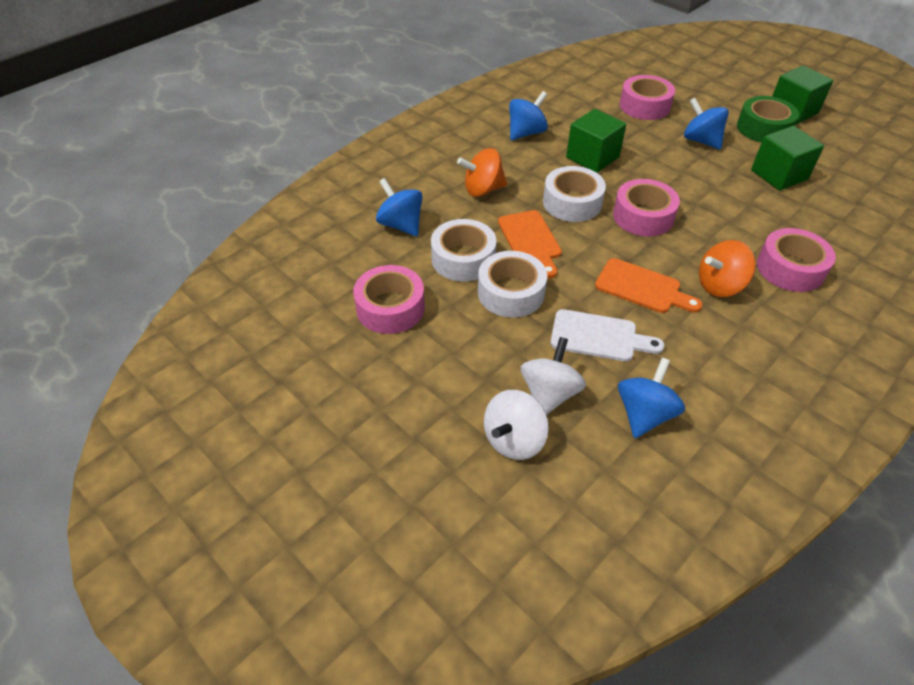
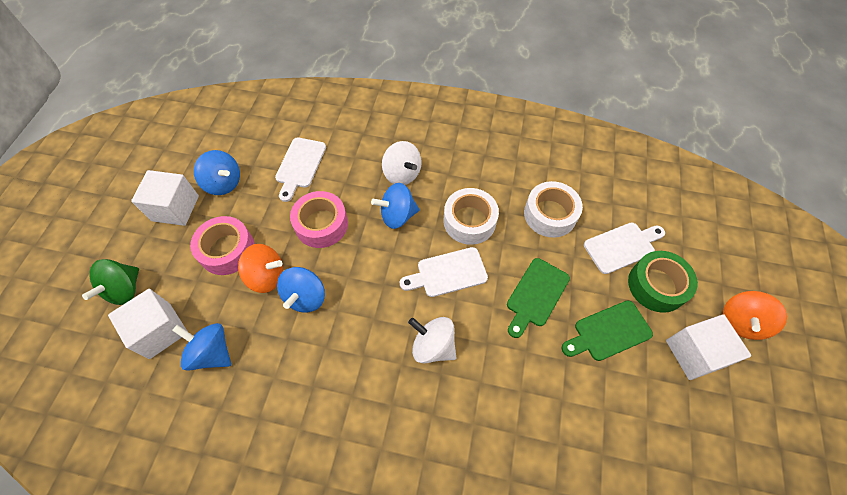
green cube: [566,109,626,173] [751,126,824,191] [772,65,833,124] = 3 -> none = 0
green cutting board: none = 0 -> [507,258,570,338] [562,300,653,361] = 2
green spinning top: none = 0 -> [82,259,139,305] = 1
orange cutting board: [498,210,562,279] [595,258,703,313] = 2 -> none = 0
pink tape: [353,265,425,334] [613,179,680,236] [620,75,675,120] [757,228,836,292] = 4 -> [190,216,255,275] [290,191,348,248] = 2
white cube: none = 0 -> [108,289,188,359] [131,170,199,226] [666,314,751,380] = 3
white cutting board: [550,309,665,362] = 1 -> [275,137,326,202] [400,247,488,297] [584,223,665,274] = 3
white tape: [431,219,497,282] [478,251,547,318] [543,166,606,222] = 3 -> [444,188,499,245] [524,181,583,238] = 2

